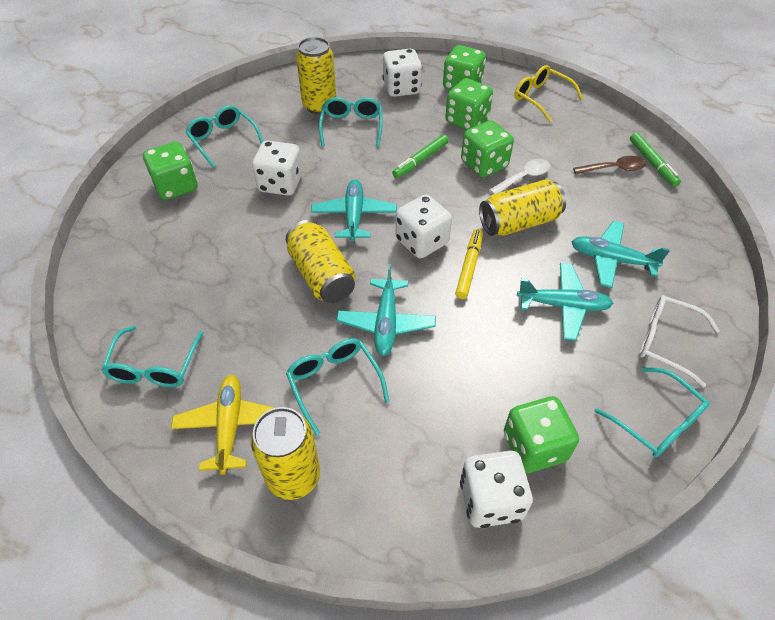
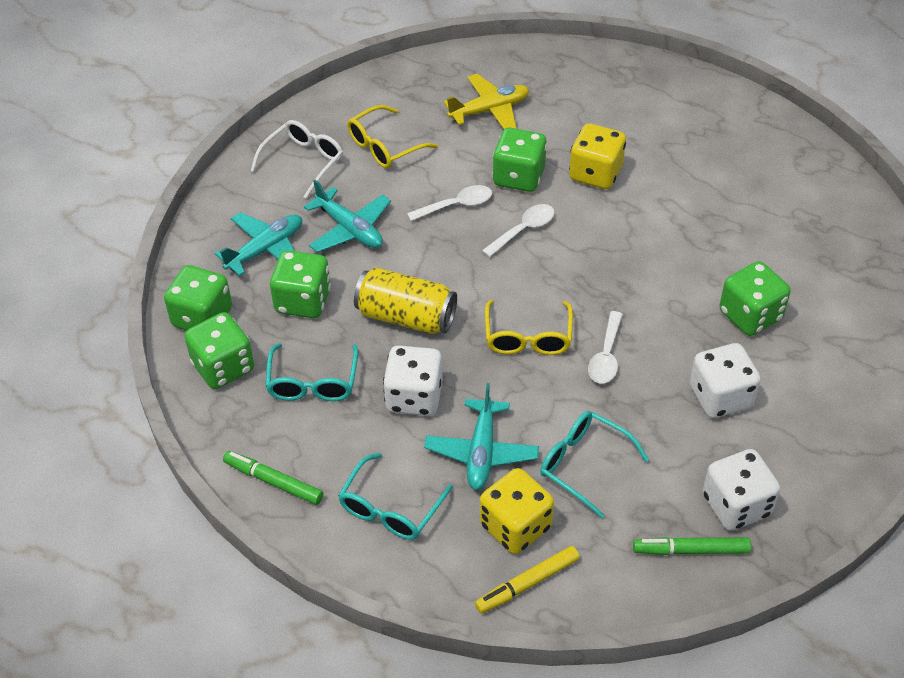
brown spoon: [573,156,646,174] = 1 -> none = 0
turquoise glasses: [101,326,203,387] [186,105,263,168] [286,338,390,435] [319,97,383,147] [594,367,710,457] = 5 -> [265,343,358,401] [338,453,453,540] [540,411,649,518] = 3
turquoise plane: [311,180,397,242] [337,264,436,356] [517,263,614,341] [571,221,670,288] = 4 -> [215,212,302,276] [304,180,391,252] [424,383,539,490] = 3
white dice: [252,141,302,196] [383,49,422,97] [396,195,452,258] [460,451,533,528] = 4 -> [383,345,443,416] [690,343,761,418] [703,449,780,531] = 3
white spoon: [489,159,550,194] = 1 -> [407,185,492,221] [482,204,555,257] [588,311,623,384] = 3
yellow can: [251,407,320,500] [286,220,355,303] [296,37,336,115] [479,179,566,236] = 4 -> [354,268,457,334] = 1
yellow dice: none = 0 -> [480,468,554,554] [569,123,626,189] = 2
yellow glasses: [514,65,583,122] = 1 -> [347,105,438,168] [485,300,573,355] = 2

